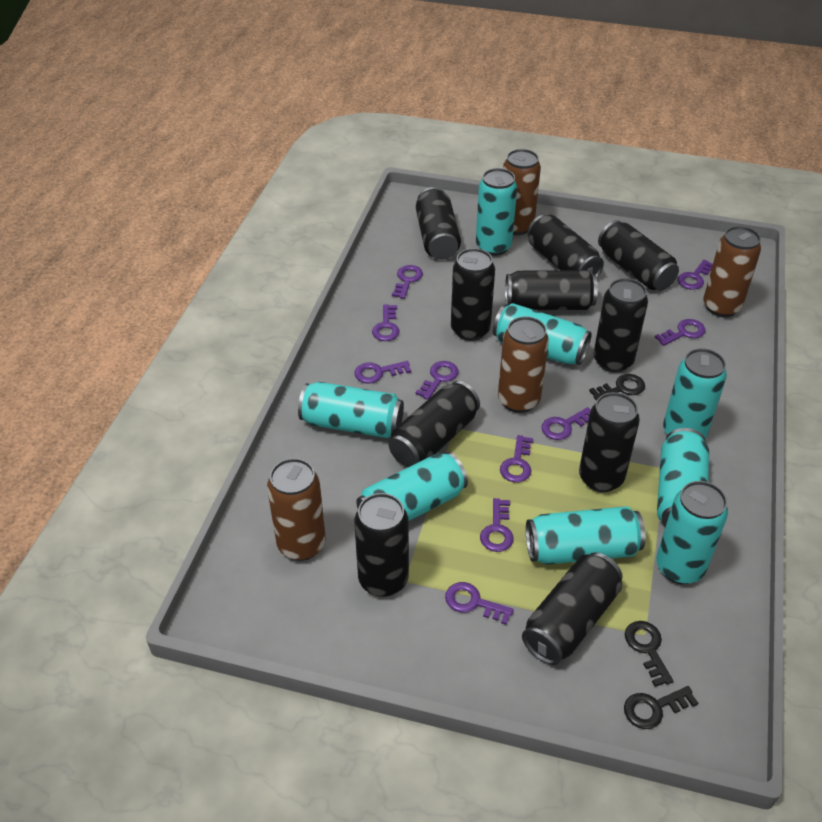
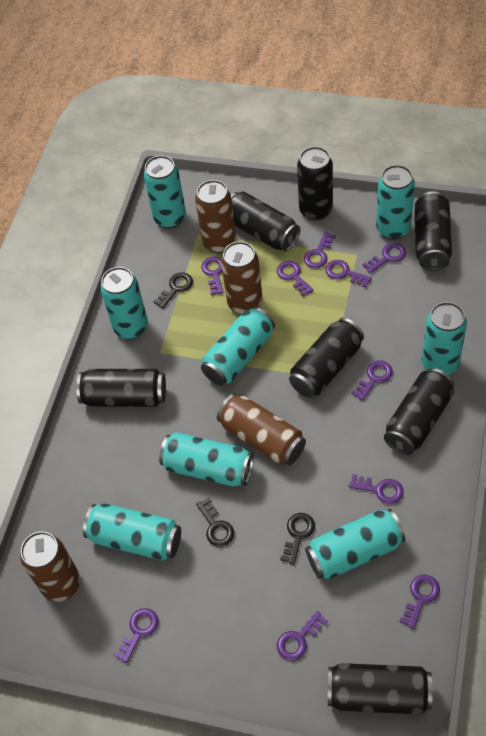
black can: [354,493,409,597] [388,381,480,467] [416,187,461,260] [451,248,495,341] [505,270,598,310] [522,552,622,665] [527,215,604,277] [579,392,640,492] [594,278,648,372] [598,220,679,291] = 10 -> [76,369,166,407] [231,191,300,252] [289,318,364,398] [297,147,333,221] [328,663,433,715] [384,368,454,455] [414,191,452,271] = 7

